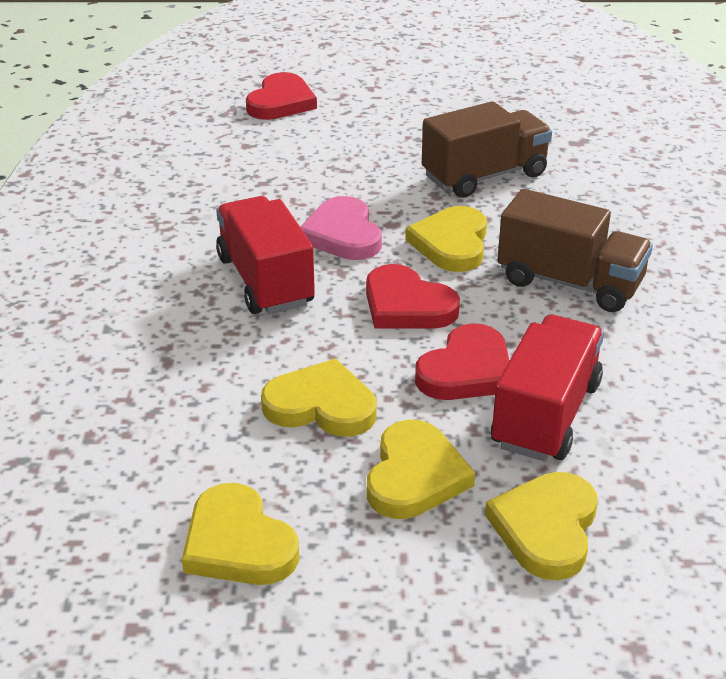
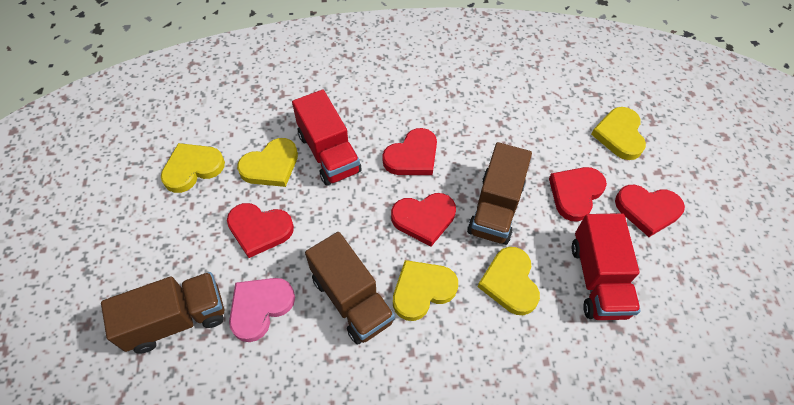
brown truck: [422,101,552,198] [497,189,653,312] = 2 -> [101,272,224,354] [305,232,395,345] [467,142,532,245] = 3
red heart: [246,72,317,120] [366,264,460,329] [415,323,510,400] = 3 -> [227,203,294,258] [382,128,437,175] [391,193,456,246] [549,167,607,222] [615,185,685,237] = 5

